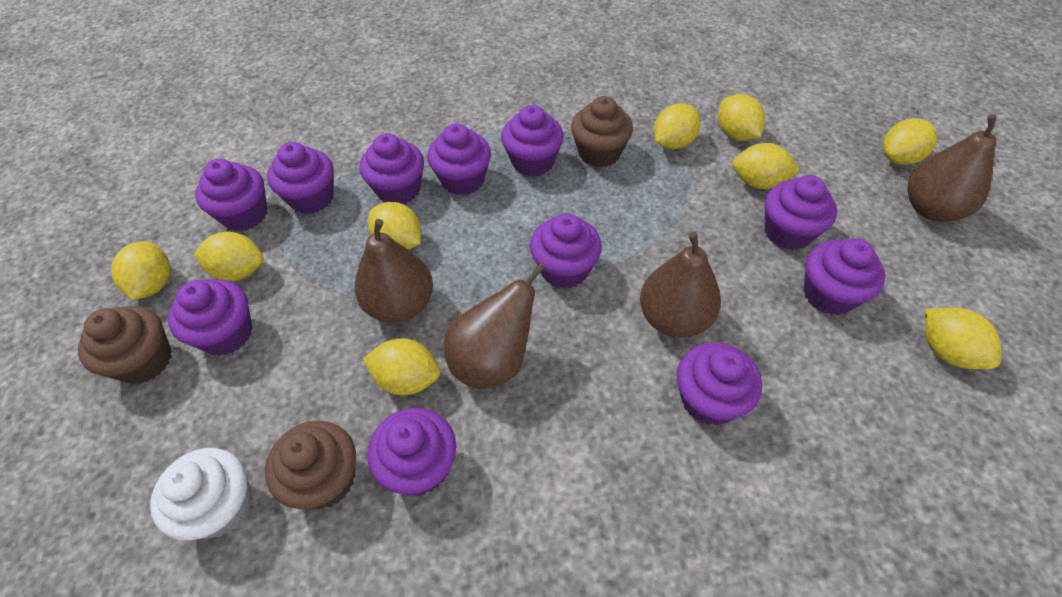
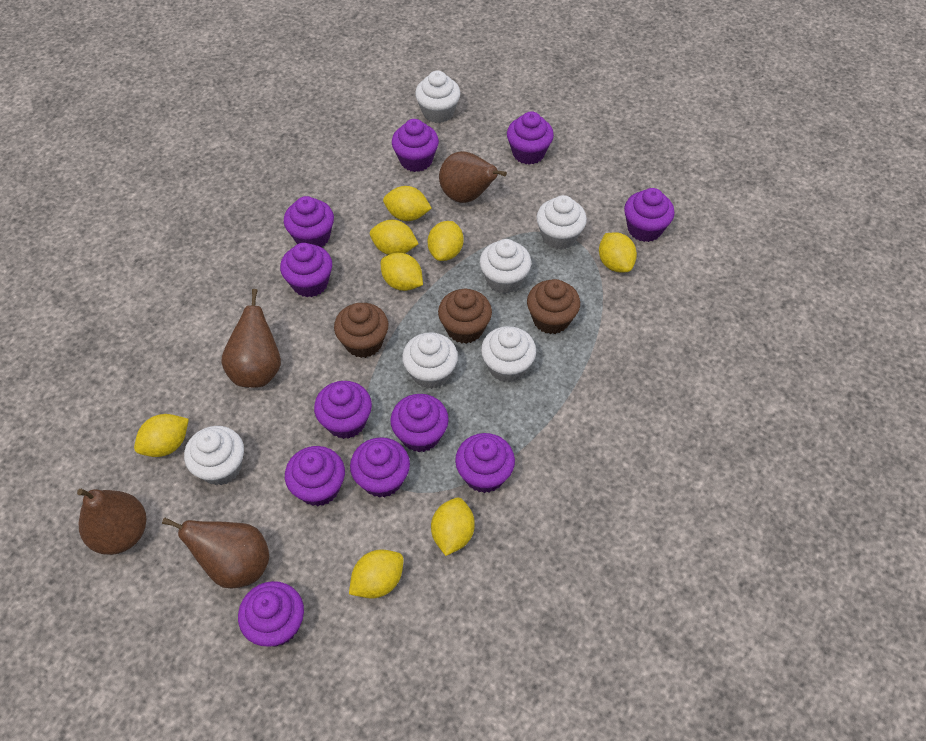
white cupcake: [150,448,252,540] = 1 -> [184,426,244,485] [402,333,458,389] [415,71,460,123] [480,239,531,294] [481,326,536,382] [536,195,587,249] = 6
yellow lemon: [111,241,171,300] [194,232,264,281] [363,338,440,395] [368,202,421,250] [654,103,701,149] [718,94,765,141] [732,143,800,189] [883,118,938,165] [925,308,1001,369] = 9 -> [134,414,189,457] [349,550,403,598] [370,220,418,255] [381,253,423,291] [383,186,432,221] [427,221,463,261] [431,497,475,556] [599,233,637,272] = 8

